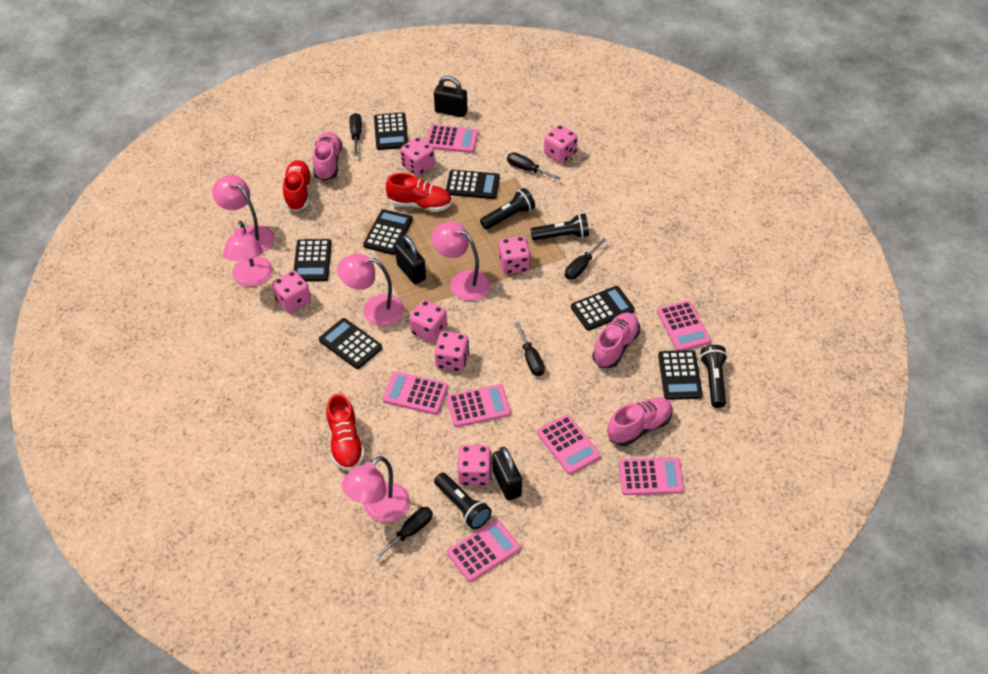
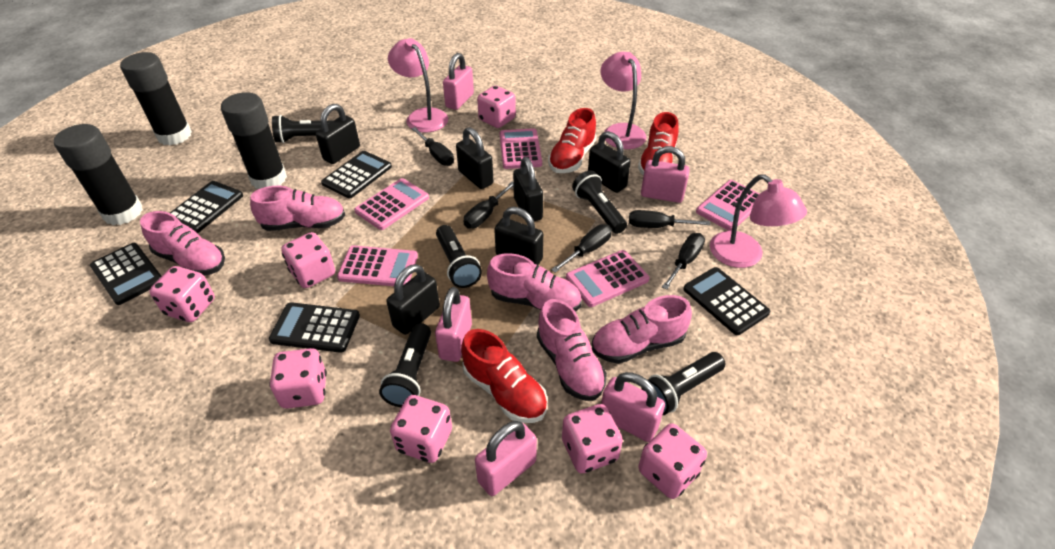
black calculator: [294,239,332,282] [319,318,382,369] [363,209,413,255] [374,112,408,150] [446,170,500,199] [571,286,635,331] [658,350,703,400] = 7 -> [90,243,162,305] [170,181,243,233] [269,302,360,353] [321,151,392,199] [683,267,770,335] = 5
black flashlight: [434,473,492,529] [480,188,535,230] [531,214,589,241] [700,345,727,408] = 4 -> [272,115,334,143] [379,323,431,407] [436,225,482,288] [572,170,627,234] [641,352,725,416] = 5
black glue stick: none = 0 -> [54,124,143,225] [120,52,192,146] [221,92,287,189] = 3
black padlock: [395,235,426,284] [434,76,467,117] [492,447,522,501] = 3 -> [316,104,360,164] [386,264,440,335] [456,127,493,189] [494,207,543,265] [513,157,543,221] [588,131,631,193] = 6
pink calculator: [383,371,448,415] [426,125,478,153] [446,384,511,427] [447,519,520,582] [537,414,601,475] [619,457,684,495] [657,300,711,351] = 7 -> [337,245,418,286] [354,178,429,230] [499,128,542,169] [566,250,650,307] [696,180,760,231] = 5
pink lamp: [212,175,275,252] [223,221,273,287] [337,253,404,326] [342,456,410,522] [431,222,491,301] = 5 -> [388,38,448,133] [601,52,647,149] [710,174,807,268] = 3
pink padlock: none = 0 -> [435,287,472,362] [443,53,474,110] [475,421,537,496] [601,372,665,442] [641,146,690,203] = 5
pink shoe: [313,131,342,181] [592,312,640,368] [608,397,673,446] = 3 -> [140,211,225,275] [250,186,345,231] [487,253,582,312] [537,299,607,401] [592,295,692,364] = 5

